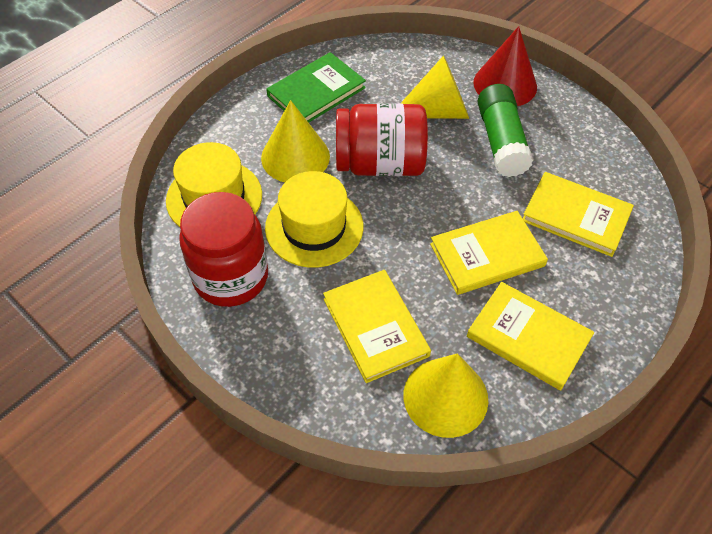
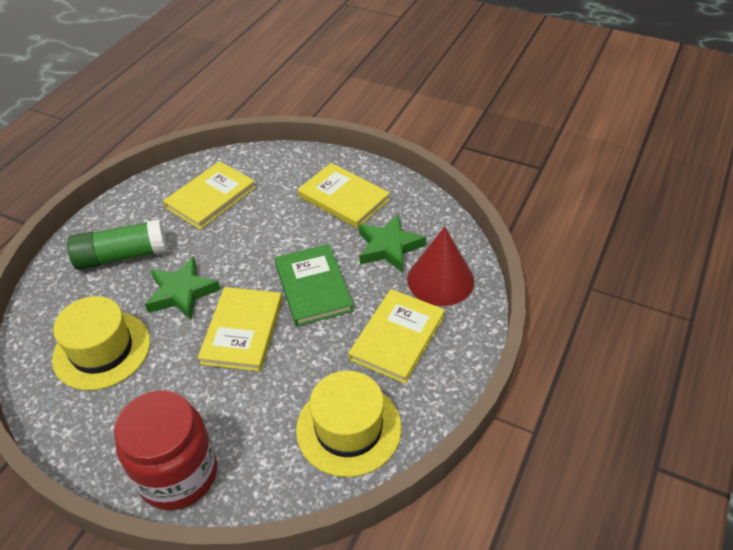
green star: none = 0 -> [145,257,221,320] [359,214,426,273] = 2
red jar: [179,192,268,307] [336,103,428,176] = 2 -> [114,390,217,510] = 1
yellow cone: [261,100,330,182] [400,55,469,119] [403,353,488,438] = 3 -> none = 0

